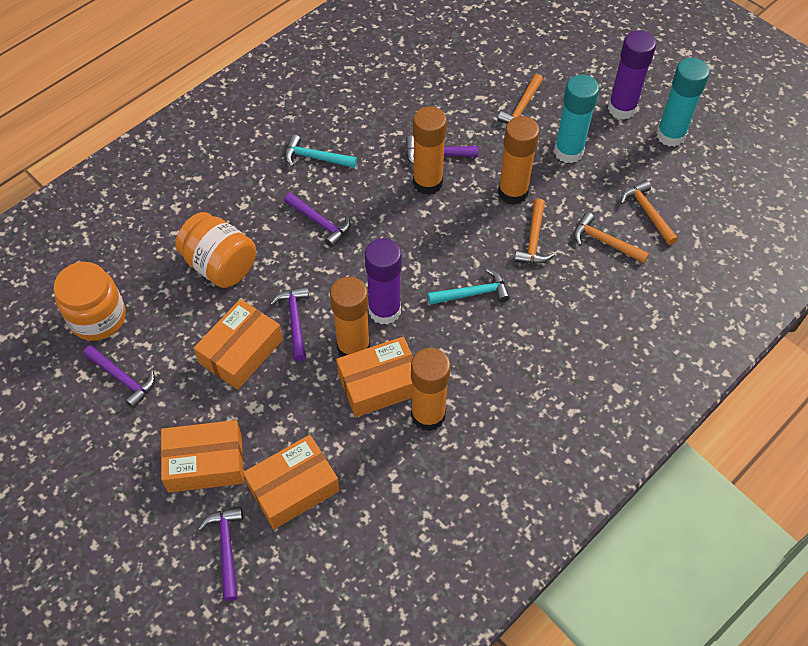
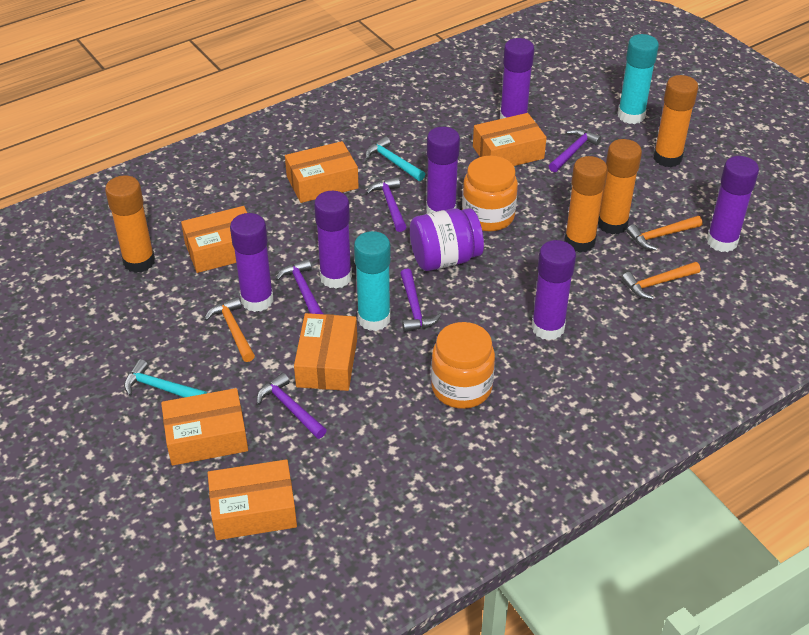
orange box: [161,420,244,493] [194,299,283,390] [243,435,340,529] [336,337,413,417] = 4 -> [161,388,248,466] [181,206,247,273] [208,459,297,540] [285,141,359,203] [294,313,357,391] [473,113,547,166] = 6
orange hammer: [498,74,543,123] [514,198,554,264] [574,212,649,264] [620,180,678,245] = 4 -> [204,297,255,362] [622,262,700,300] [627,216,702,250] = 3
purple glue stick: [365,238,402,325] [608,30,656,120] = 2 -> [230,213,274,312] [314,191,352,289] [426,127,460,213] [500,38,534,119] [531,240,576,340] [707,156,759,252] = 6
purple jar: none = 0 -> [410,208,484,271] = 1

